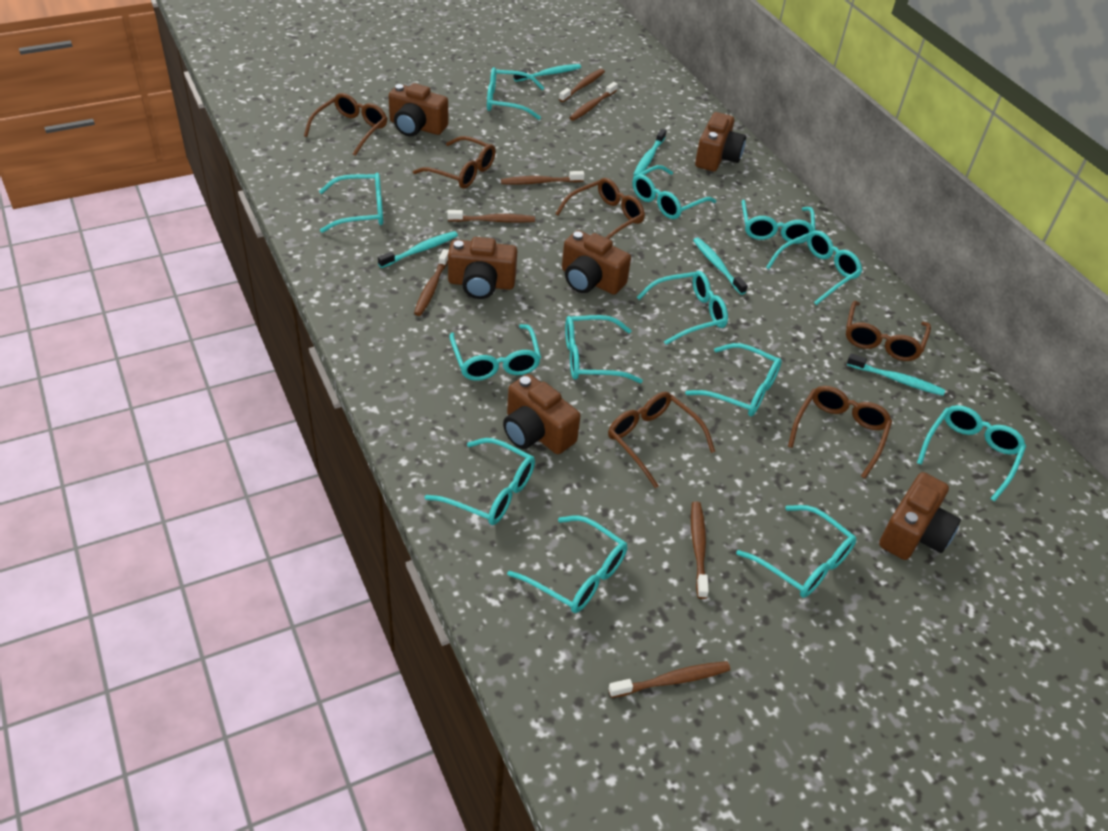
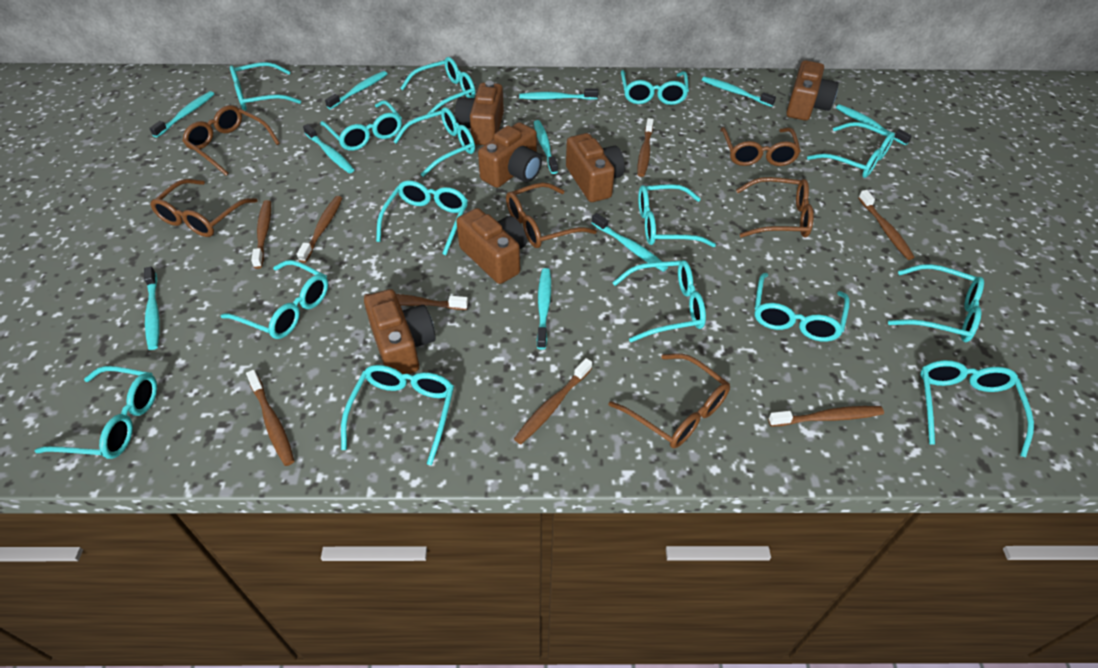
brown toothbrush: [414,249,449,316] [447,210,535,223] [501,171,585,185] [559,69,605,102] [569,82,618,121] [608,661,730,698] [691,501,709,599] = 7 -> [246,370,294,466] [251,200,271,269] [297,196,342,263] [364,294,468,310] [514,358,592,444] [637,118,654,177] [768,406,884,427] [858,190,915,260] = 8
turquoise glasses: [319,173,383,233] [424,438,535,525] [449,324,541,381] [487,67,544,120] [507,515,627,613] [565,315,643,383] [632,165,716,219] [637,271,728,345] [685,343,782,416] [736,505,857,598] [741,200,815,244] [766,230,862,305] [917,405,1026,502] = 13 -> [35,366,157,459] [220,260,328,339] [230,62,301,111] [320,100,402,151] [341,365,454,465] [376,180,468,255] [393,107,475,177] [400,57,475,114] [612,260,706,342] [621,70,689,105] [638,184,716,247] [755,273,850,342] [807,122,895,178] [888,264,984,342] [920,360,1034,457] = 15
turquoise toothbrush: [378,231,458,268] [514,64,581,82] [633,129,666,176] [693,237,748,295] [847,353,945,396] = 5 -> [144,266,160,350] [149,91,214,138] [303,124,354,173] [325,71,388,109] [519,88,598,100] [534,120,558,174] [537,268,551,350] [591,213,668,272] [702,77,776,107] [836,104,912,145] = 10

